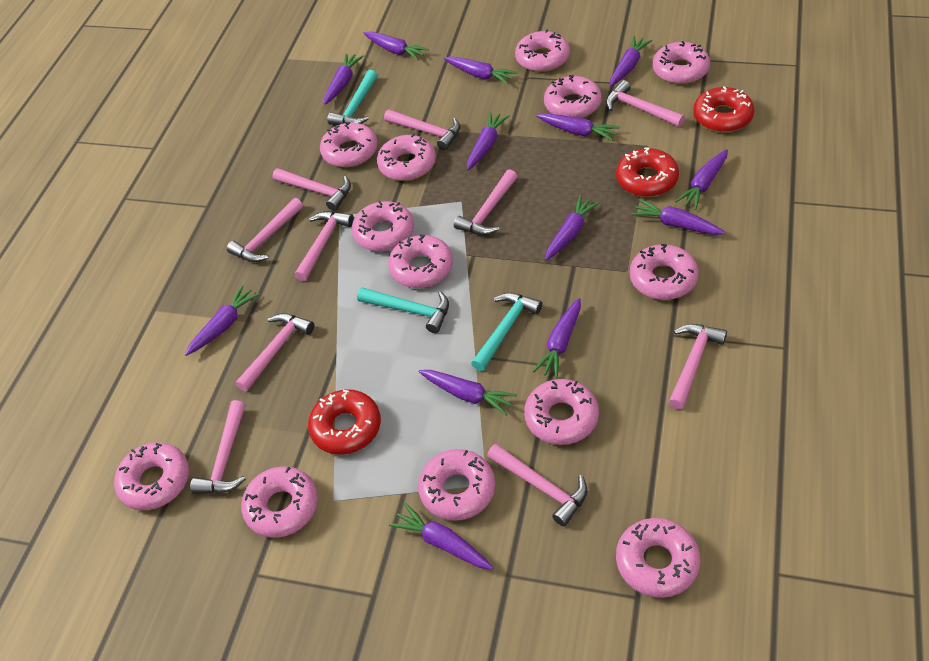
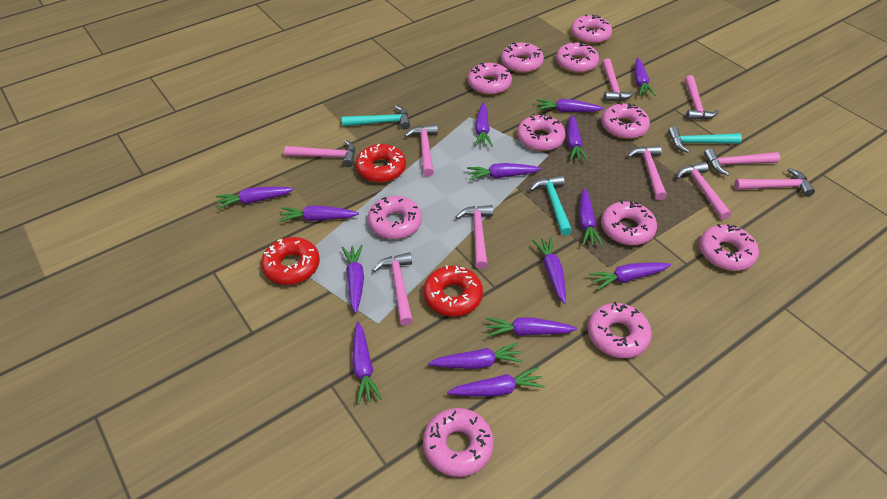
pink donut: [114,442,189,510] [241,466,318,538] [320,122,378,167] [352,201,414,251] [377,133,436,181] [388,234,453,288] [418,449,495,521] [515,29,570,72] [524,379,599,445] [544,75,602,118] [616,518,700,598] [630,244,699,300] [652,41,710,84] = 13 -> [368,196,422,239] [423,408,494,477] [468,63,512,95] [501,42,544,73] [517,114,566,151] [556,41,599,73] [571,14,612,44] [588,302,652,358] [601,102,650,139] [601,200,657,245] [699,224,759,271] = 11
purple carrot: [185,285,260,356] [324,53,364,105] [363,31,429,60] [389,503,493,570] [419,370,517,415] [444,56,517,85] [467,112,509,170] [533,298,581,379] [536,113,620,141] [545,195,601,260] [610,36,652,86] [631,199,726,235] [675,149,728,210] = 13 -> [216,187,294,210] [279,205,359,222] [342,245,364,313] [352,322,382,404] [428,342,523,369] [447,367,545,397] [467,163,541,180] [475,102,493,147] [486,317,577,337] [532,237,566,304] [537,99,604,112] [567,115,588,161] [579,188,603,246] [589,263,671,290] [635,58,656,96] = 15

